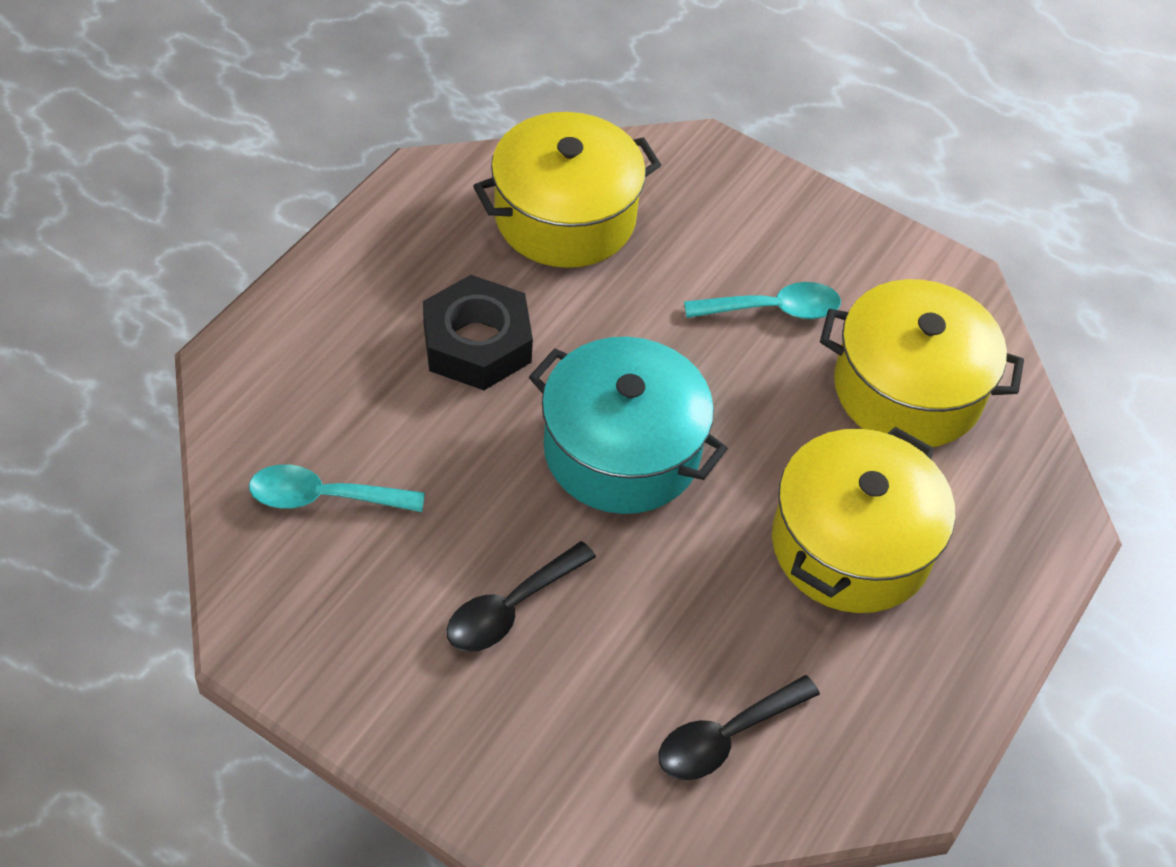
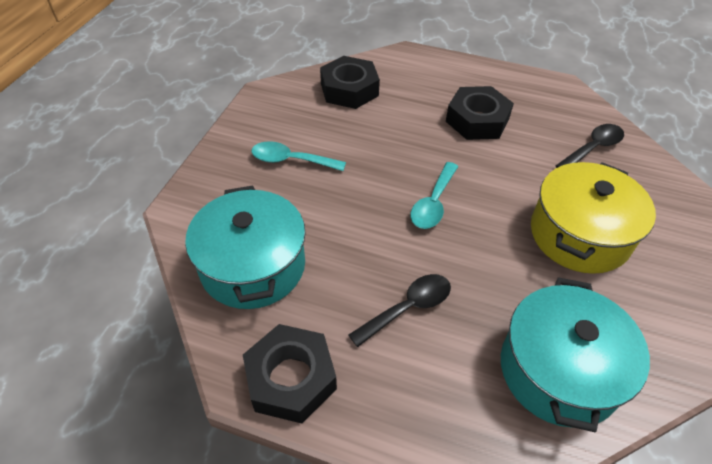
black nut: [423,275,533,390] = 1 -> [243,324,337,423] [320,56,380,109] [446,86,514,140] = 3
turquoise pot: [529,337,728,514] = 1 -> [185,186,306,309] [501,277,650,432] = 2
yellow pot: [473,112,661,268] [772,427,955,613] [820,279,1024,447] = 3 -> [531,162,656,274] = 1

